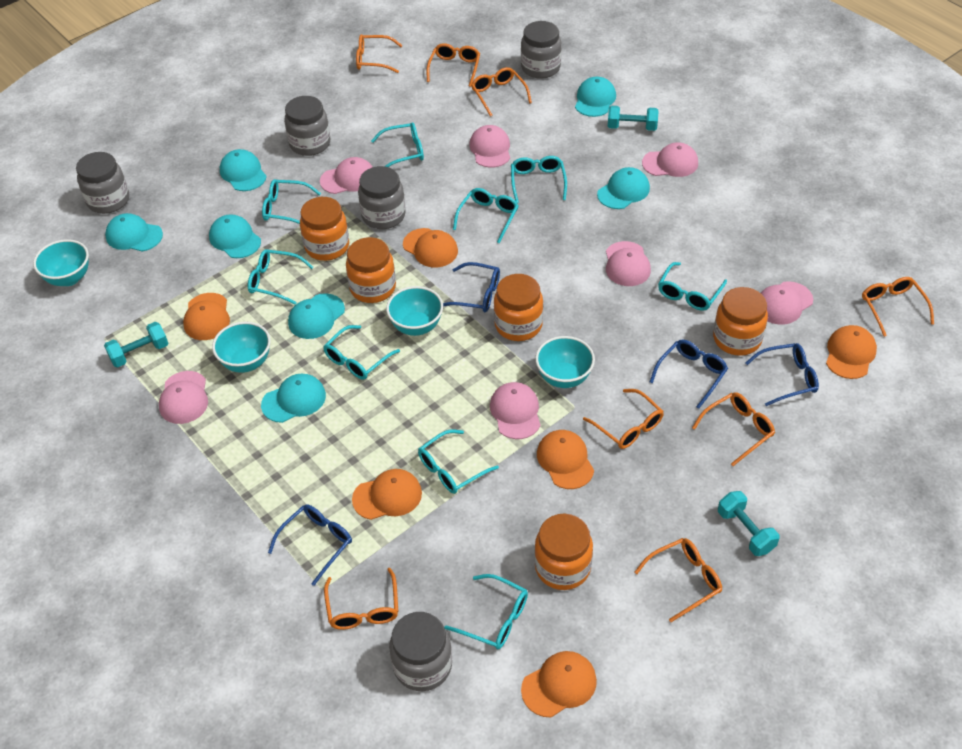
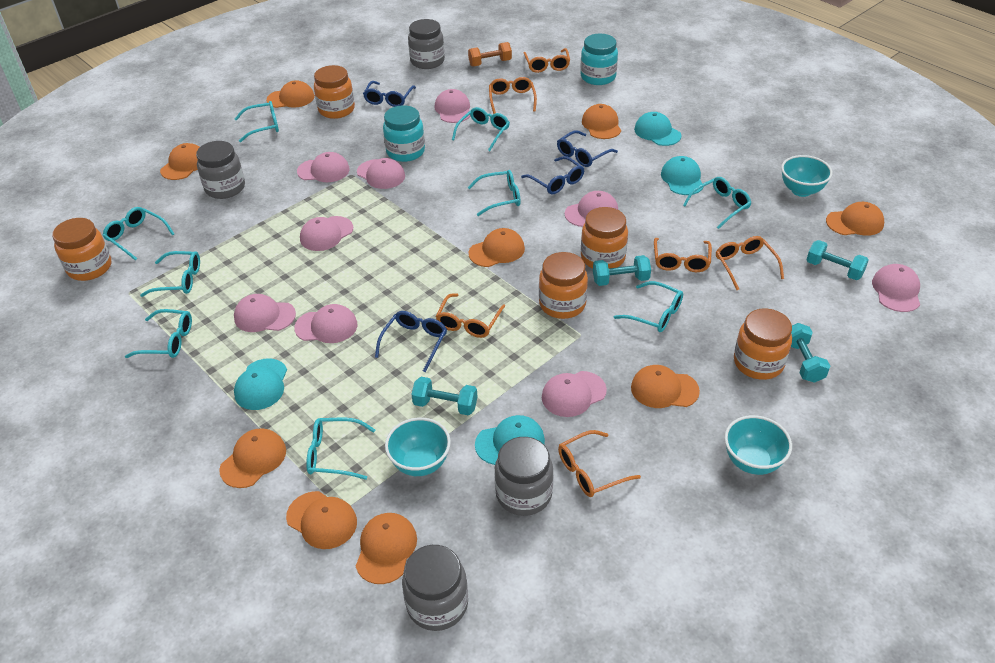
grey jar: [76,152,129,214] [284,96,330,156] [358,166,406,229] [389,612,452,691] [521,21,562,79] = 5 -> [196,141,245,199] [402,545,468,631] [408,19,445,69] [494,437,553,516] = 4
orange cap: [183,293,230,340] [352,469,422,520] [403,228,458,267] [521,651,597,717] [537,430,594,489] [826,325,877,379] = 6 -> [160,143,200,180] [219,429,286,488] [267,80,315,108] [286,491,357,549] [356,513,417,584] [469,228,525,267] [582,104,621,139] [631,365,700,408] [826,202,884,236] = 9
orange dumbbell: none = 0 -> [468,42,512,67] = 1
orange glasses: [324,568,398,630] [356,34,402,73] [427,43,480,87] [471,67,532,117] [583,389,664,449] [634,538,722,622] [692,392,775,466] [862,277,934,337] = 8 -> [435,293,505,338] [489,77,537,114] [524,48,570,73] [558,430,641,497] [654,238,712,272] [716,236,784,290] = 6
pink cap: [159,371,208,424] [320,157,372,194] [469,125,510,168] [490,382,541,439] [606,241,651,286] [642,142,698,177] [761,281,813,325] = 7 -> [234,294,296,332] [294,304,357,343] [297,152,350,182] [300,216,353,251] [357,158,405,189] [435,89,470,123] [542,371,607,417] [565,191,618,227] [872,264,920,312] = 9
turquoise bowl: [33,239,89,286] [212,322,271,373] [386,286,443,336] [535,336,595,388] = 4 -> [385,417,451,476] [724,415,792,475] [781,155,833,197] = 3
turquoise cap: [105,213,163,252] [209,214,261,258] [220,149,267,191] [261,374,326,423] [288,294,345,339] [575,77,616,117] [597,167,650,209] = 7 -> [234,358,287,410] [475,415,545,465] [634,112,681,146] [661,156,704,195] = 4
turquoise dumbbell: [104,322,168,368] [608,106,659,131] [718,491,779,556] = 3 -> [411,377,477,415] [593,255,651,286] [791,323,830,383] [807,240,869,280] = 4
turquoise jar: none = 0 -> [383,105,425,162] [580,34,618,85] = 2

